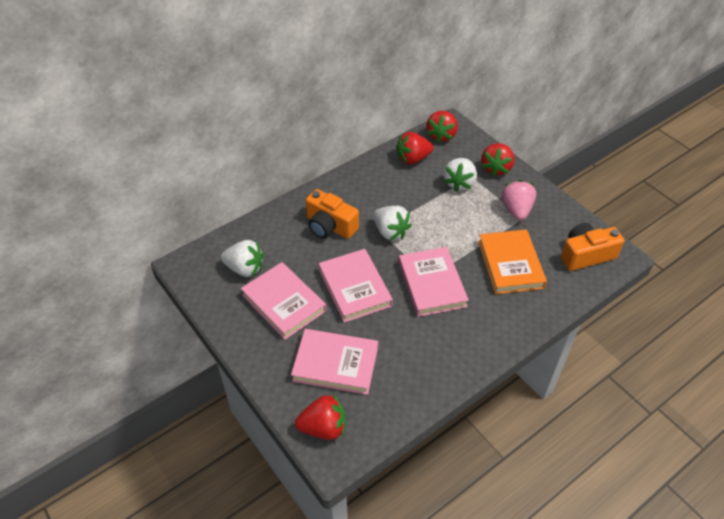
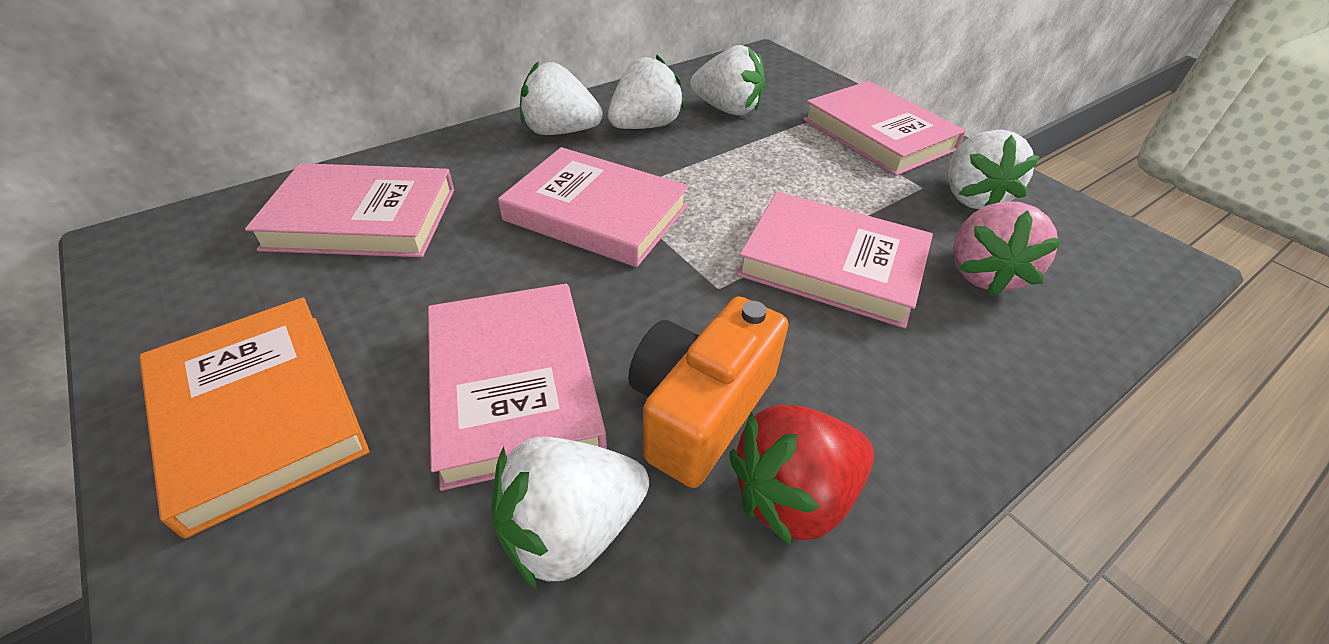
orange camera: [306,189,359,239] [561,223,624,271] = 2 -> [628,296,788,488] = 1
pink book: [241,262,326,340] [291,329,378,395] [319,249,393,323] [399,247,469,317] = 4 -> [245,163,454,257] [428,284,607,491] [498,147,689,267] [737,191,933,328] [803,81,966,176] = 5
red strawberry: [295,394,346,440] [396,132,434,165] [426,111,458,143] [481,143,515,177] = 4 -> [729,404,874,546] = 1
white strawberry: [221,240,264,277] [373,206,412,240] [443,158,477,192] = 3 -> [491,437,649,590] [520,61,603,135] [608,55,685,129] [690,45,765,116] [948,130,1040,209] = 5

